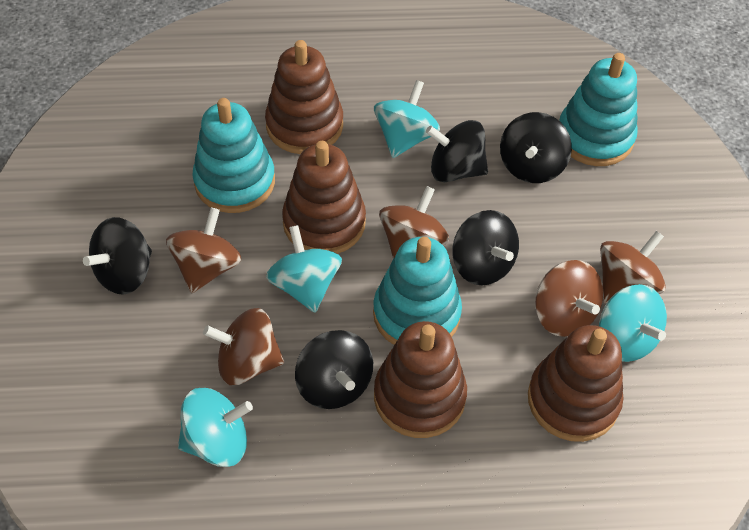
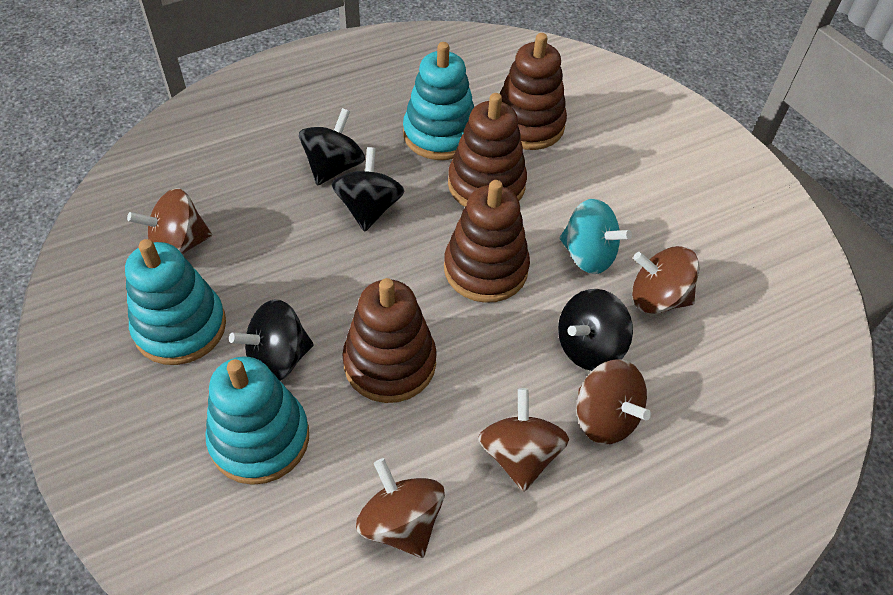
black spinning top: [83,217,152,295] [295,330,373,409] [426,120,488,182] [452,210,519,285] [500,112,572,183] = 5 -> [229,299,314,381] [299,108,365,186] [331,147,404,232] [558,289,633,371] = 4
turquoise spinning top: [178,388,253,467] [266,225,342,313] [374,80,440,158] [599,284,667,362] = 4 -> [560,199,632,274] = 1

